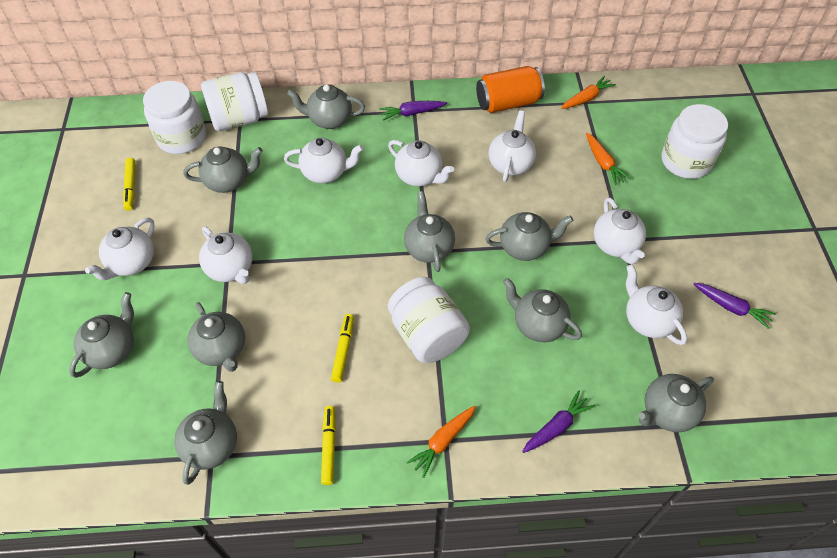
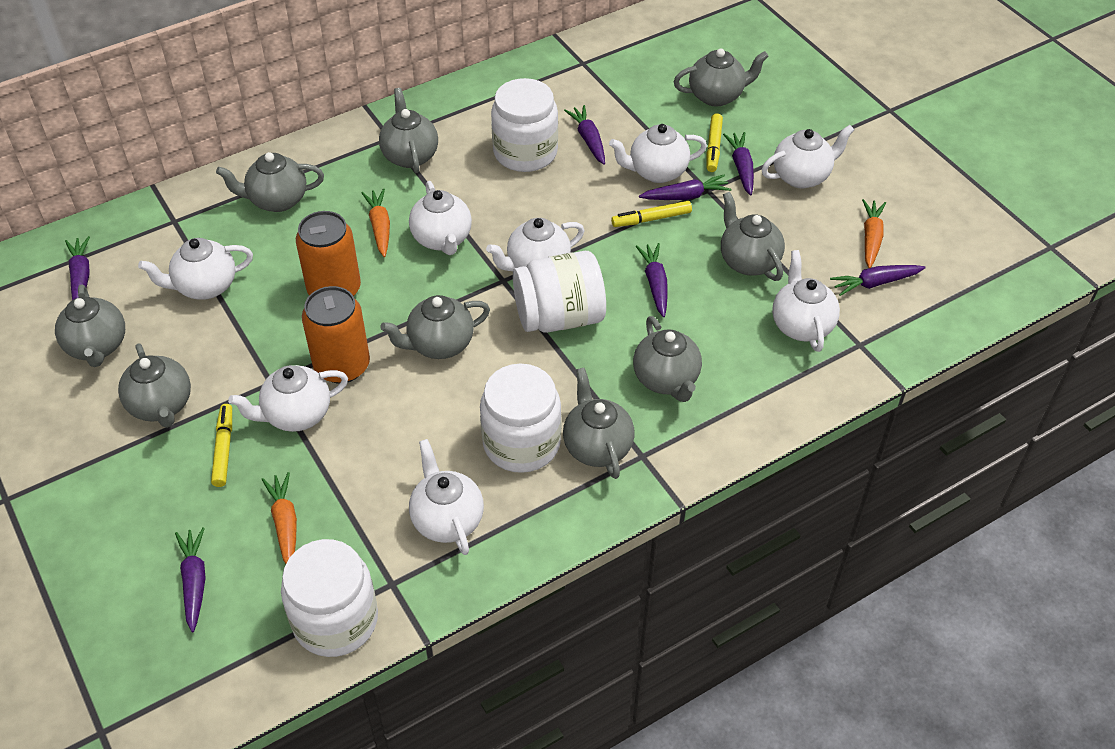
orange can: [476,66,545,113] = 1 -> [296,211,361,296] [302,286,370,383] = 2
purple carrot: [379,101,447,121] [522,390,595,453] [694,283,776,329] = 3 -> [65,236,90,300] [175,527,206,632] [564,105,605,165] [636,243,668,317] [639,175,731,200] [723,132,754,196] [830,265,926,296] = 7
white teapot: [85,218,155,280] [199,227,252,284] [284,137,364,183] [388,140,454,186] [488,110,536,182] [594,198,646,264] [626,264,687,345] = 7 -> [138,238,253,300] [228,365,348,432] [409,181,472,255] [409,439,484,555] [486,218,585,271] [609,124,707,183] [762,125,854,189] [772,250,840,352] = 8

